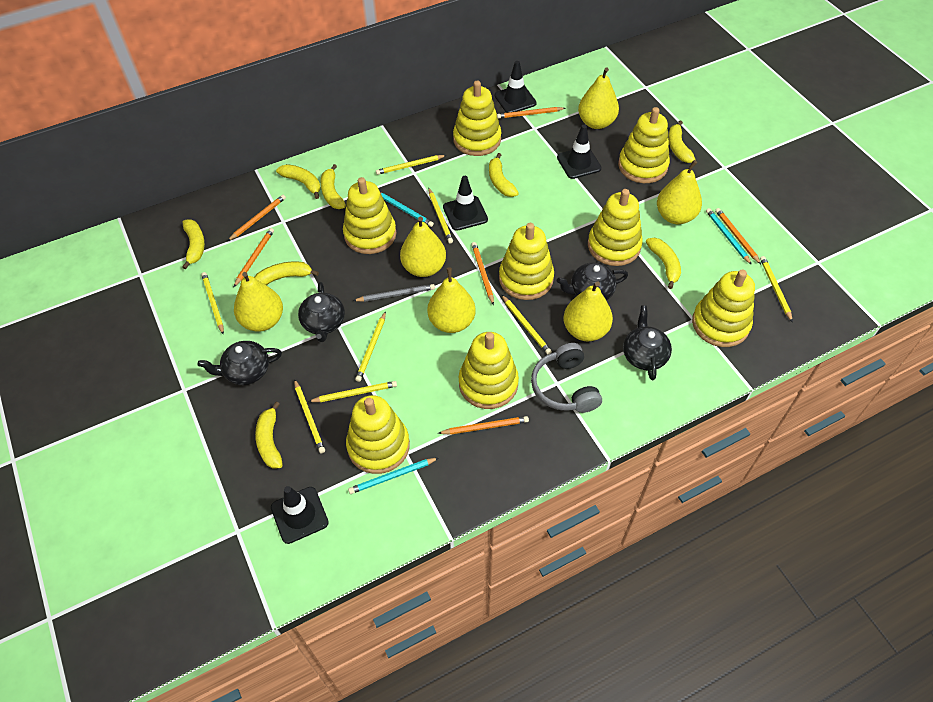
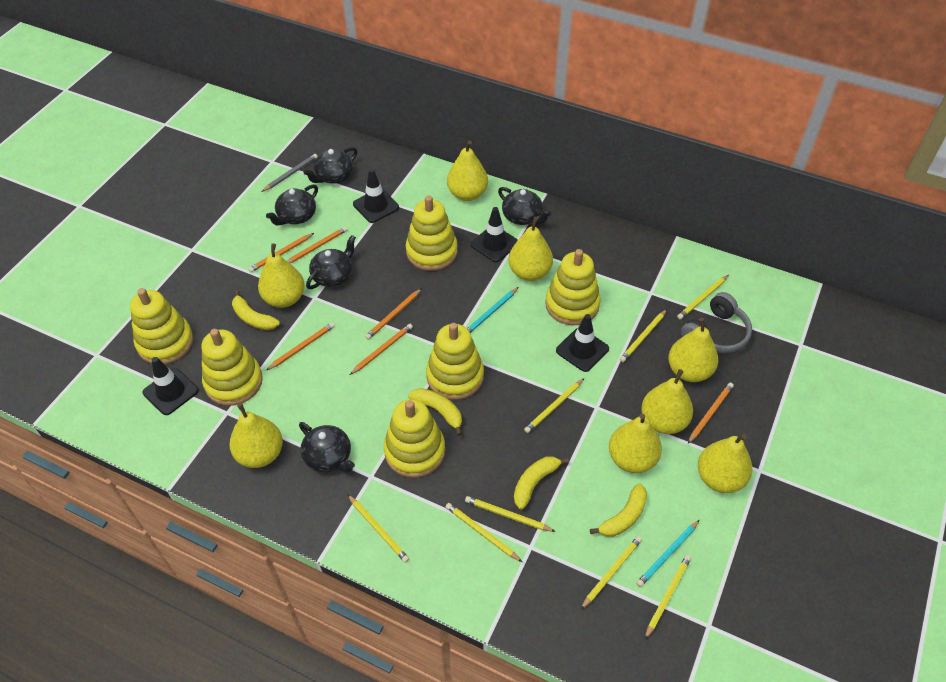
black teapot: [198,341,282,385] [298,282,345,342] [557,263,628,300] [623,305,672,380] = 4 -> [266,184,318,225] [299,422,355,473] [303,147,357,184] [306,235,356,289] [498,187,551,225] = 5
turquoise pencil: [348,458,438,494] [380,192,434,227] [706,208,752,265] = 3 -> [467,287,519,333] [636,520,699,587] = 2
yellow banana: [182,219,205,269] [254,262,319,285] [255,402,283,469] [276,164,320,199] [320,164,346,209] [489,153,519,197] [646,238,681,289] [668,120,695,163] = 8 -> [232,290,280,330] [408,388,462,436] [514,456,569,510] [590,483,647,537] = 4
yellow pear: [234,272,283,332] [400,217,446,277] [427,267,476,333] [564,282,613,341] [578,67,619,129] [657,160,702,224] = 6 -> [230,403,283,468] [258,243,305,308] [447,141,488,201] [509,217,553,281] [609,414,662,473] [641,369,693,434] [668,318,718,382] [698,434,752,493] = 8
yellow stacking toy: [343,177,396,254] [346,395,410,474] [453,81,501,156] [459,332,519,409] [499,223,554,300] [588,189,643,266] [618,107,670,183] [692,270,755,347] = 8 -> [130,288,193,364] [202,329,263,406] [384,399,445,478] [406,195,458,271] [426,323,484,400] [545,249,601,325] = 6

